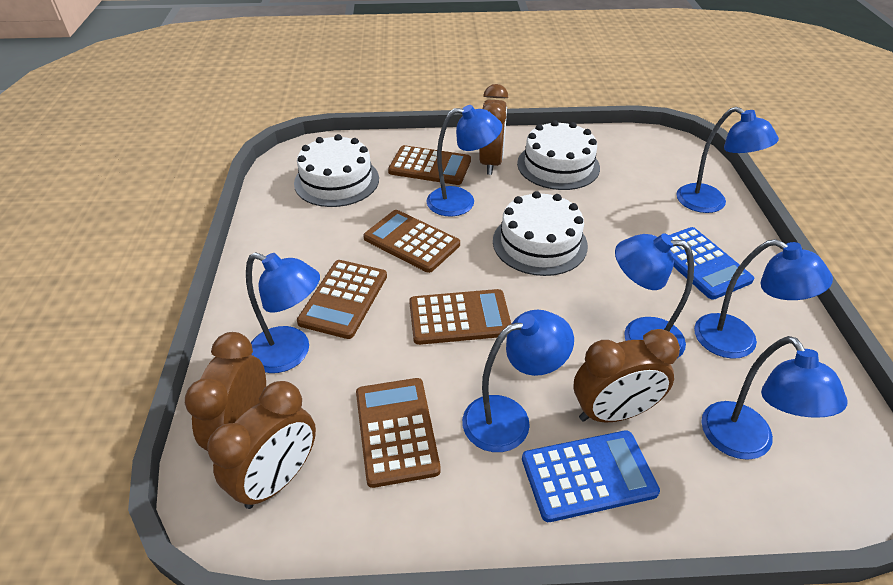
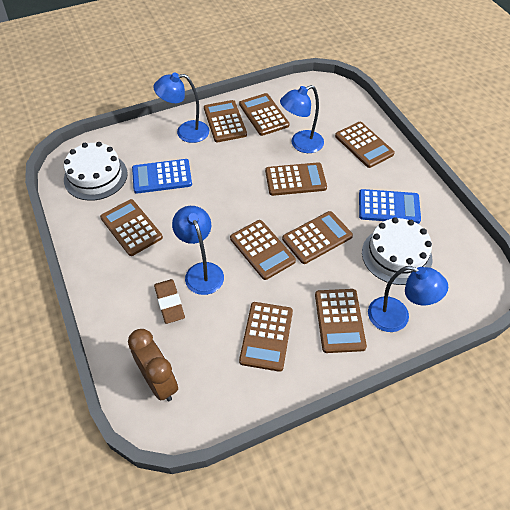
blue lamp: [246,252,320,373] [426,105,502,217] [462,310,574,452] [615,233,694,358] [676,107,779,213] [694,239,833,359] [701,336,847,460] = 7 -> [153,72,209,143] [172,206,224,295] [280,85,324,153] [368,266,448,332] = 4
brown calculator: [297,260,387,339] [356,378,441,488] [363,210,460,273] [388,145,471,185] [409,289,511,345] = 5 -> [100,199,163,256] [204,100,247,142] [230,220,296,280] [239,93,290,136] [239,302,293,372] [265,162,327,196] [282,211,353,264] [315,289,367,353] [335,122,395,168] = 9
brown clock: [185,332,266,451] [207,381,316,509] [479,84,508,175] [574,329,680,423] = 4 -> [128,329,178,401] = 1
brown eraser: none = 0 -> [154,279,185,324] = 1
white cake: [294,134,379,207] [493,191,588,276] [517,120,600,190] = 3 -> [64,142,128,201] [362,217,432,285] = 2

